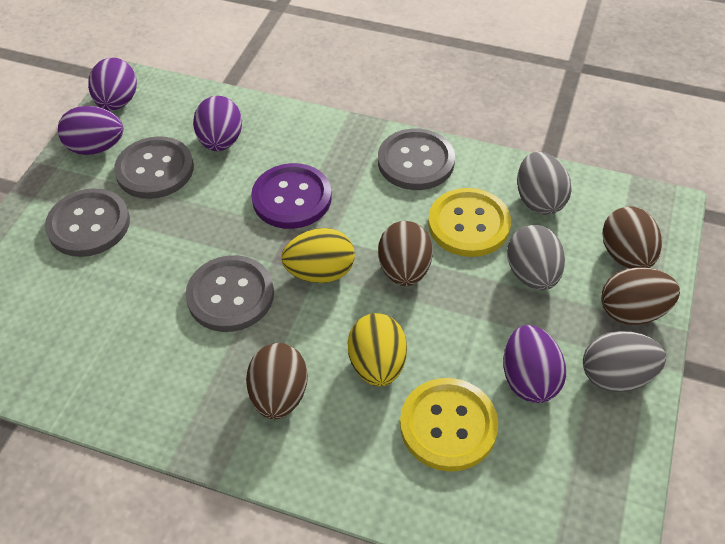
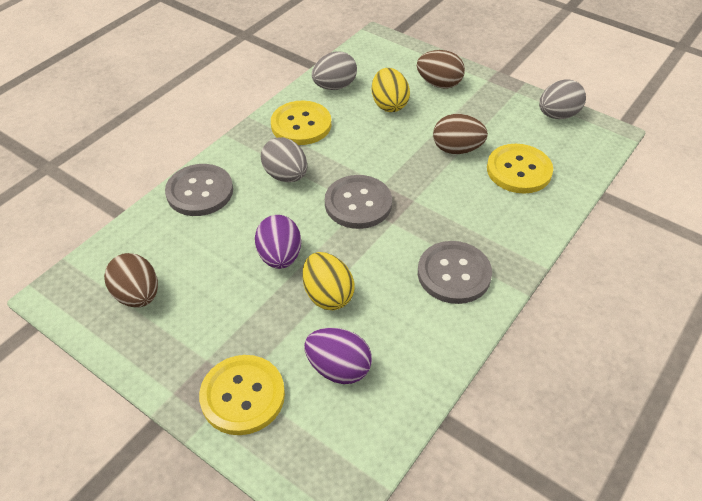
brown egg: [246,343,308,419] [378,221,433,286] [601,267,680,325] [602,207,662,269] = 4 -> [104,253,158,308] [417,50,465,89] [433,114,488,154] = 3
grey button: [45,188,130,257] [114,136,194,199] [185,255,274,332] [378,129,455,190] = 4 -> [165,164,233,216] [325,175,392,229] [418,241,492,304] = 3
purple button: [251,163,332,229] = 1 -> none = 0
purple egg: [58,106,124,155] [88,58,137,111] [193,96,242,151] [503,325,566,403] = 4 -> [255,215,301,269] [304,328,372,384] = 2
yellow button: [400,378,498,471] [428,188,511,257] = 2 -> [199,355,285,435] [271,101,331,145] [487,144,553,194] = 3

